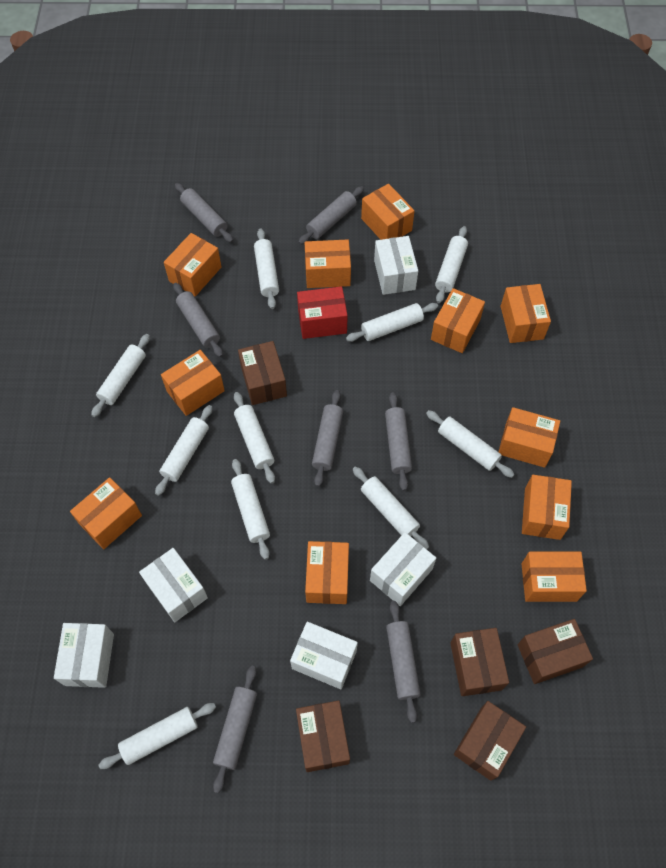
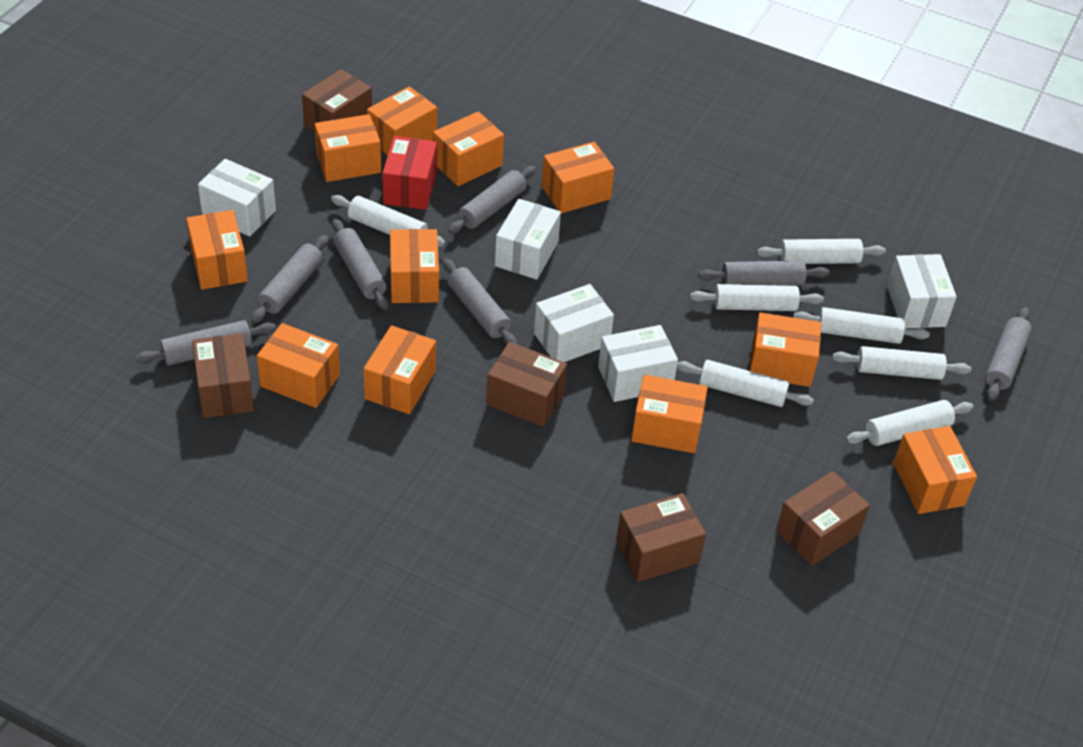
white rolling pin: [91,334,150,417] [99,703,216,769] [155,405,212,496] [231,459,270,560] [234,392,275,484] [254,229,279,309] [346,303,438,342] [353,467,429,549] [426,410,515,478] [435,226,468,303] = 10 -> [331,195,446,247] [677,360,814,407] [690,284,824,311] [757,239,886,264] [793,307,930,344] [832,346,971,380] [846,400,974,446] = 7

